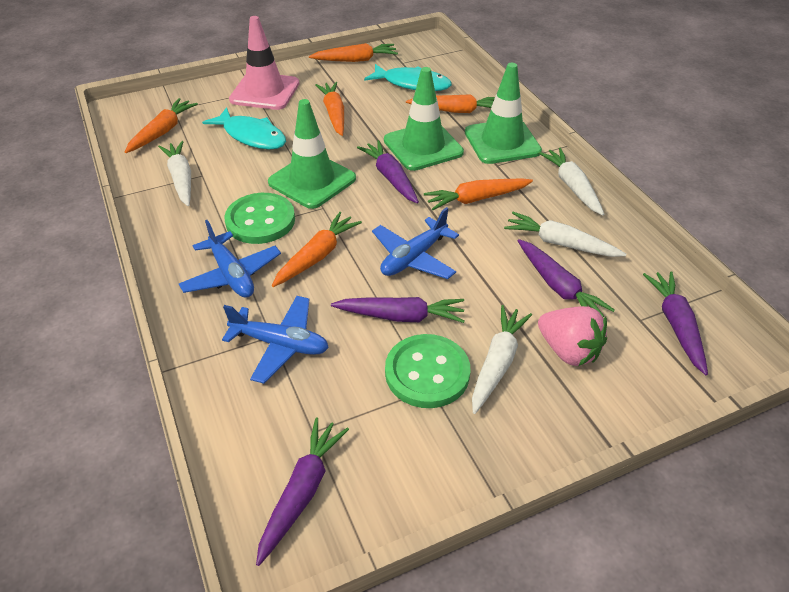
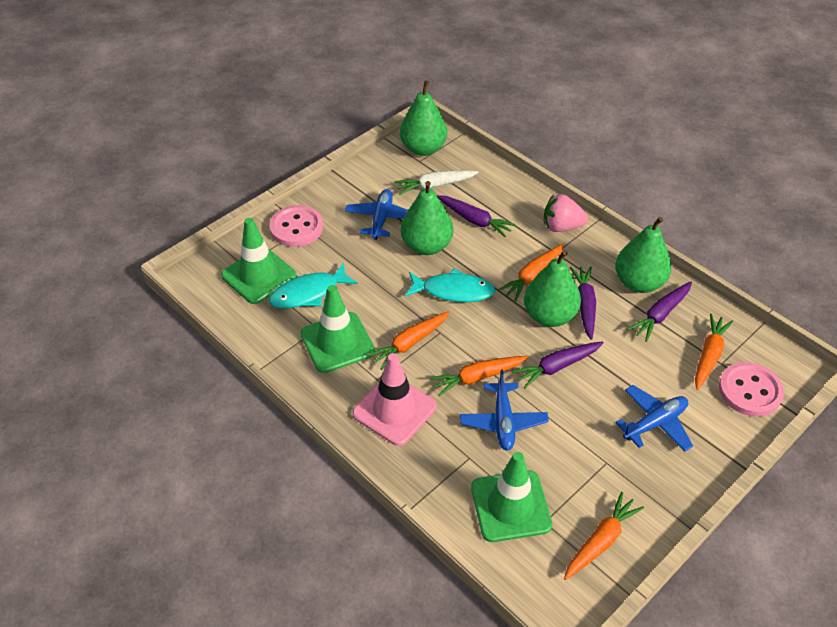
green button: [224,193,295,244] [385,334,470,408] = 2 -> none = 0
green pear: none = 0 -> [400,80,447,156] [401,181,453,255] [524,250,581,327] [615,217,672,293] = 4
orange carrot: [125,98,198,153] [272,212,362,287] [309,43,398,62] [315,82,344,136] [406,94,495,113] [424,178,533,210] = 6 -> [366,311,450,370] [430,356,528,396] [498,244,564,301] [564,492,644,580] [695,314,733,390] = 5
pink button: none = 0 -> [270,205,323,247] [719,362,784,417] = 2
purple carrot: [256,418,349,566] [331,297,464,323] [357,140,419,204] [518,239,615,317] [643,271,708,375] = 5 -> [437,195,516,237] [512,341,604,389] [570,266,596,340] [627,281,692,342] = 4
white carrot: [158,141,191,206] [472,305,532,414] [504,212,626,257] [538,147,604,215] = 4 -> [394,170,479,195] = 1

